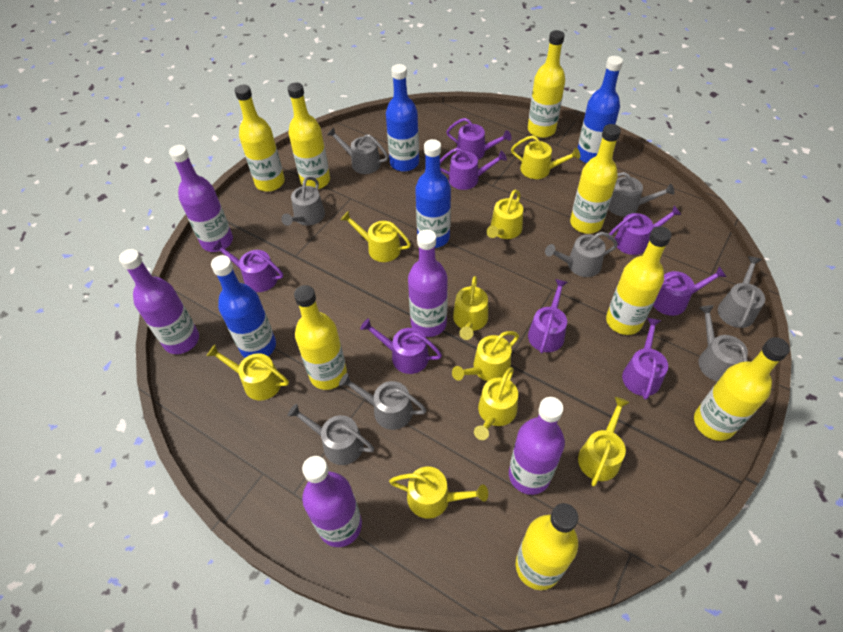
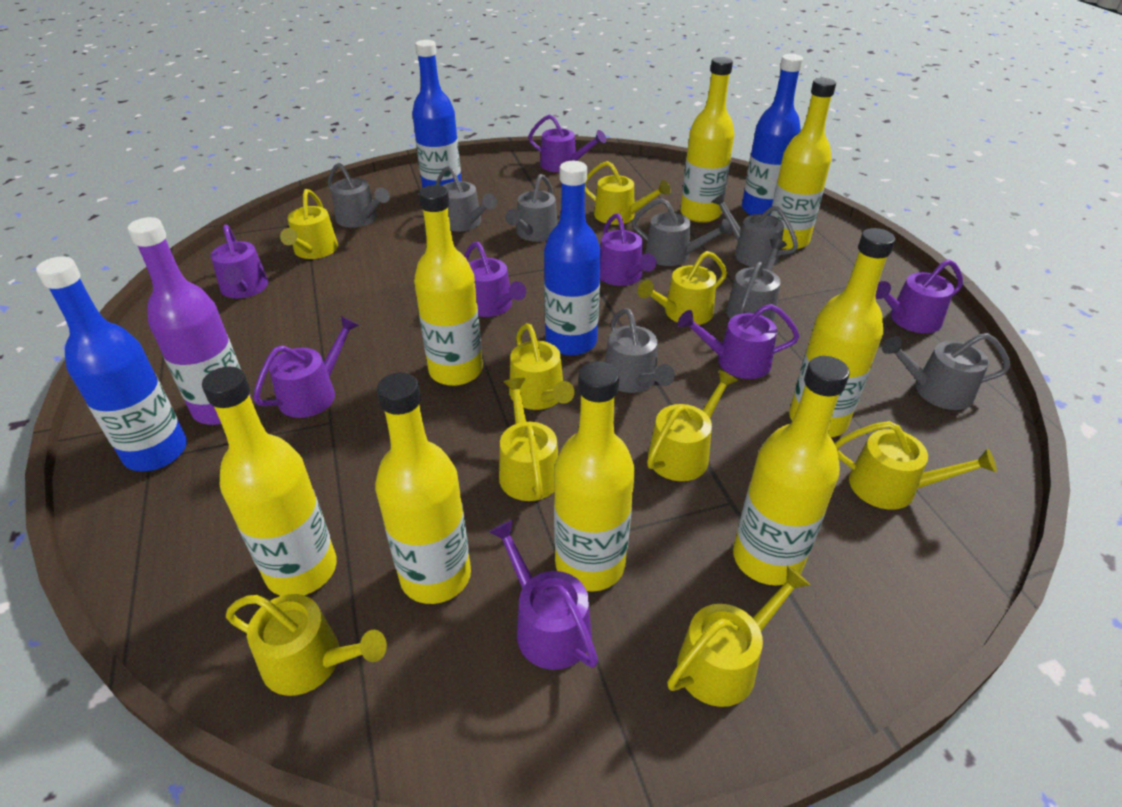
purple bottle: [119,249,199,354] [169,145,233,252] [302,456,362,547] [408,230,448,337] [509,397,565,495] = 5 -> [128,217,251,425] = 1

